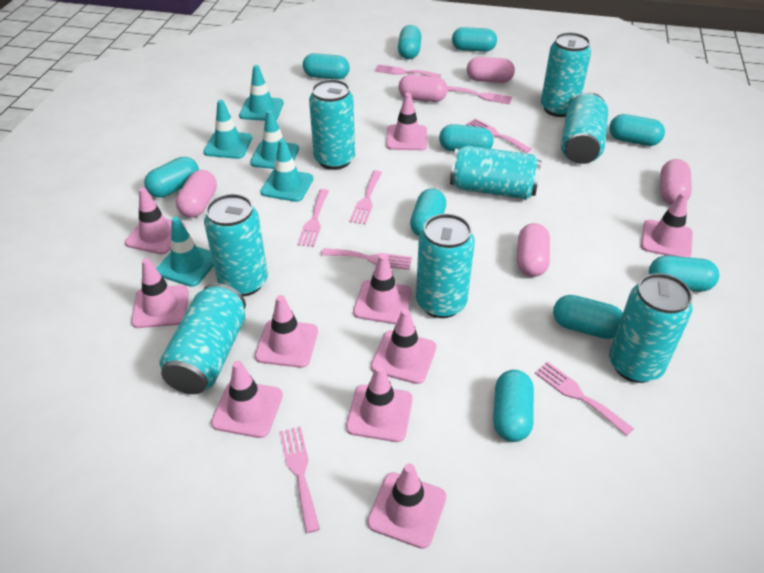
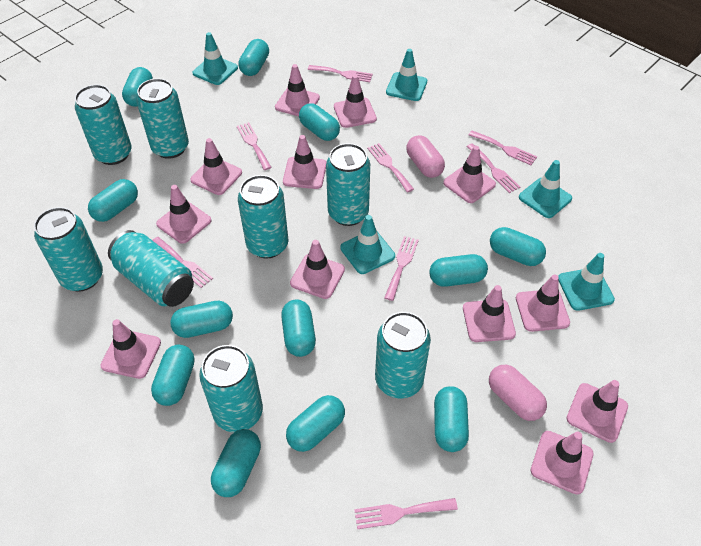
pink capsule: [176,170,217,218] [398,74,448,102] [467,57,515,83] [517,223,550,277] [660,159,692,205] = 5 -> [406,135,445,178] [489,365,547,421] = 2
pink traffic cone: [125,187,186,254] [131,258,189,328] [211,361,283,438] [255,295,318,368] [346,365,413,442] [353,254,412,325] [367,463,447,549] [371,308,437,384] [386,93,427,150] [641,192,693,258] = 10 -> [100,319,161,379] [156,185,212,244] [190,138,242,195] [275,64,320,116] [283,135,326,189] [290,240,345,299] [334,75,377,128] [443,146,496,203] [463,285,516,342] [516,274,570,332] [531,431,594,495] [567,380,628,443] = 12
turquoise capsule: [144,157,199,198] [303,53,350,80] [398,25,421,59] [410,189,446,236] [439,124,493,152] [452,27,497,52] [493,370,534,442] [553,295,623,339] [609,114,665,146] [649,256,719,291] = 10 -> [88,179,138,222] [122,67,153,107] [151,345,195,406] [170,301,233,338] [211,429,261,497] [238,39,269,76] [281,300,316,357] [286,395,345,452] [299,104,340,141] [429,254,488,287] [434,386,469,452] [490,227,546,266] = 12

